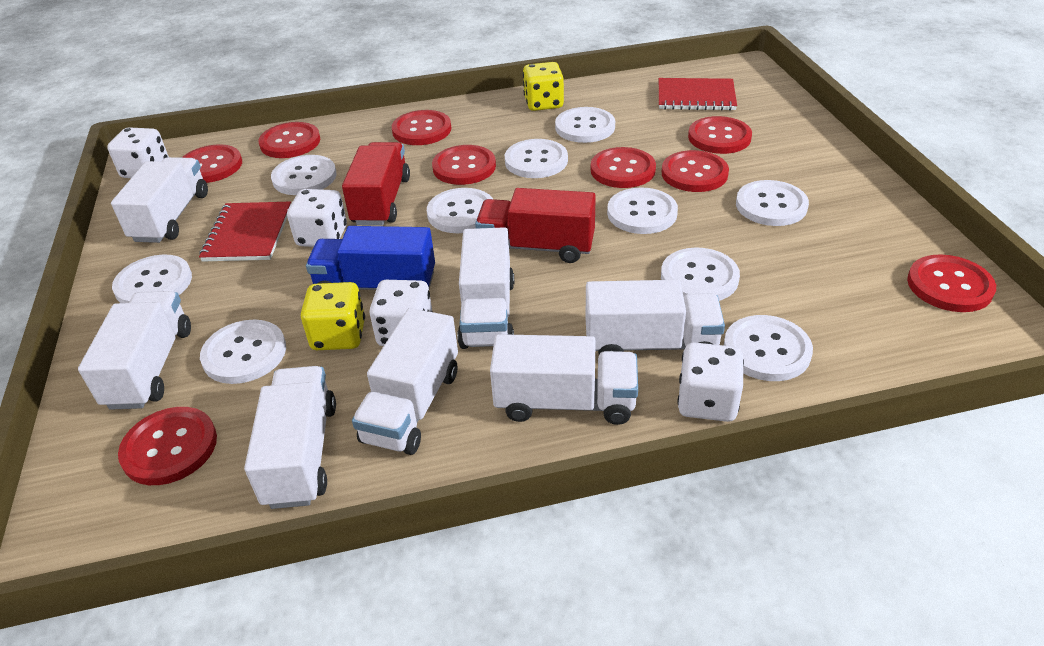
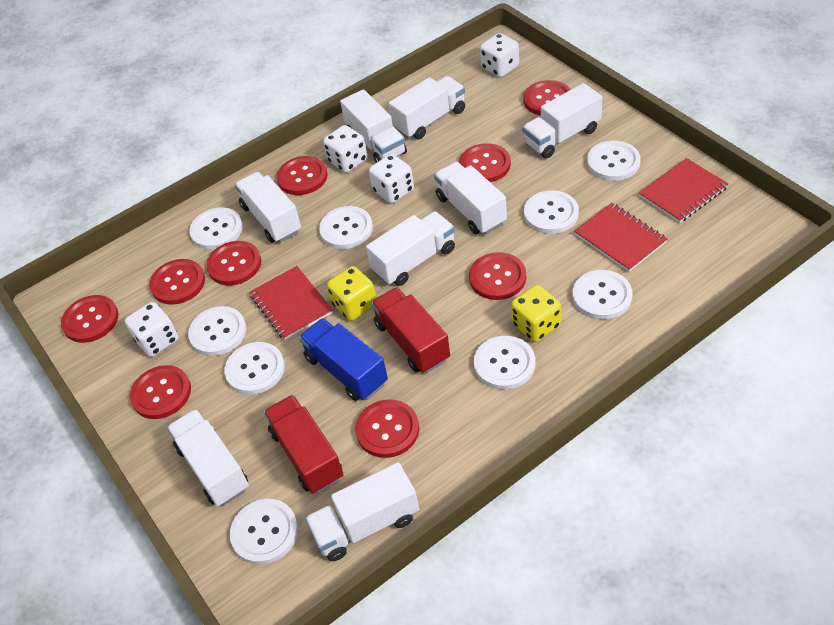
red notebook: [199,202,291,262] [659,78,737,111] = 2 -> [249,266,333,340] [574,203,667,272] [639,158,729,223] = 3
white button: [112,254,192,303] [200,319,286,384] [271,155,337,195] [427,188,493,233] [505,139,568,178] [555,107,615,143] [607,188,678,234] [661,248,740,301] [724,315,813,381] [736,180,809,226] = 10 -> [188,306,246,356] [190,207,243,250] [225,342,285,395] [230,499,298,565] [319,206,373,249] [474,336,535,390] [524,190,579,234] [573,270,632,319] [587,141,640,181] = 9
white truck: [78,291,191,410] [111,157,208,243] [244,366,336,509] [352,308,458,455] [457,227,514,349] [490,334,638,425] [586,280,725,355] = 7 -> [167,409,249,506] [235,172,301,243] [305,462,419,561] [340,89,407,163] [366,211,455,286] [389,76,465,139] [434,162,507,234] [522,83,602,158] = 8

